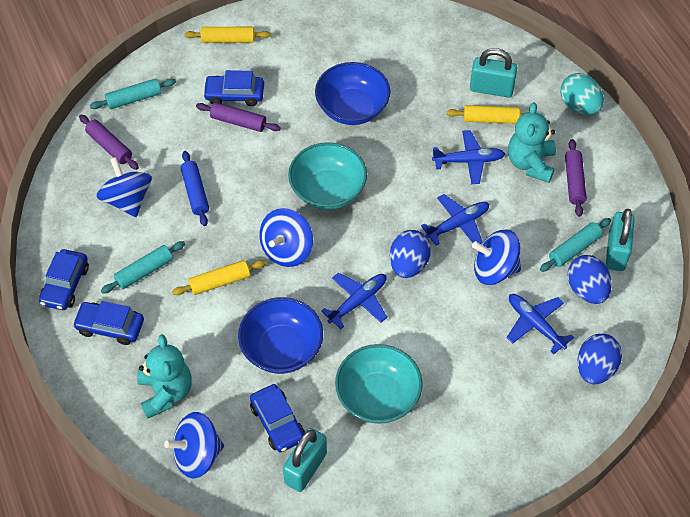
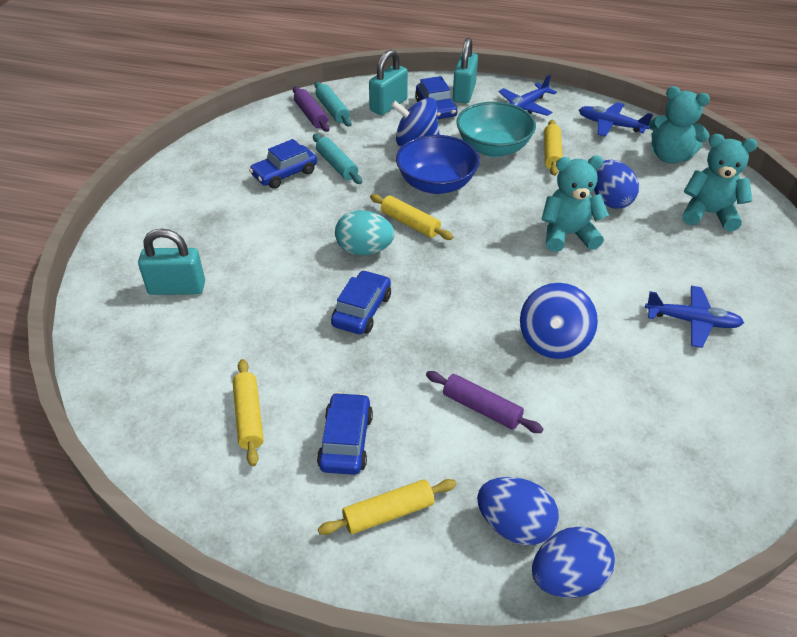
blue bowl: [238,297,323,374] [315,62,390,125] = 2 -> [396,135,480,194] = 1
blue plane: [321,273,387,329] [421,194,489,246] [432,130,505,184] [506,294,574,355] = 4 -> [499,75,557,116] [579,102,653,137] [645,286,744,348] = 3
blue rolling pin: [181,151,209,226] = 1 -> none = 0
blue spinning top: [97,157,152,217] [164,412,224,479] [259,208,313,267] [472,229,521,285] = 4 -> [391,97,440,146] [520,283,598,359] = 2
purple rolling pin: [79,115,139,170] [196,102,281,132] [565,139,587,217] = 3 -> [293,86,330,132] [426,371,543,433] = 2
turquoise bowl: [288,142,367,210] [335,344,423,424] = 2 -> [456,102,536,157] = 1
turquoise rolling pin: [90,78,176,109] [101,241,185,294] [540,218,611,272] = 3 -> [313,134,362,184] [314,82,352,127] = 2
turquoise teddy bear: [137,334,192,419] [508,102,556,183] = 2 -> [541,155,609,252] [649,86,710,164] [683,134,758,231] = 3
yellow rolling pin: [172,260,266,295] [185,27,271,43] [447,105,525,124] = 3 -> [232,359,264,466] [318,479,456,535] [370,194,453,240] [544,120,563,176] = 4

